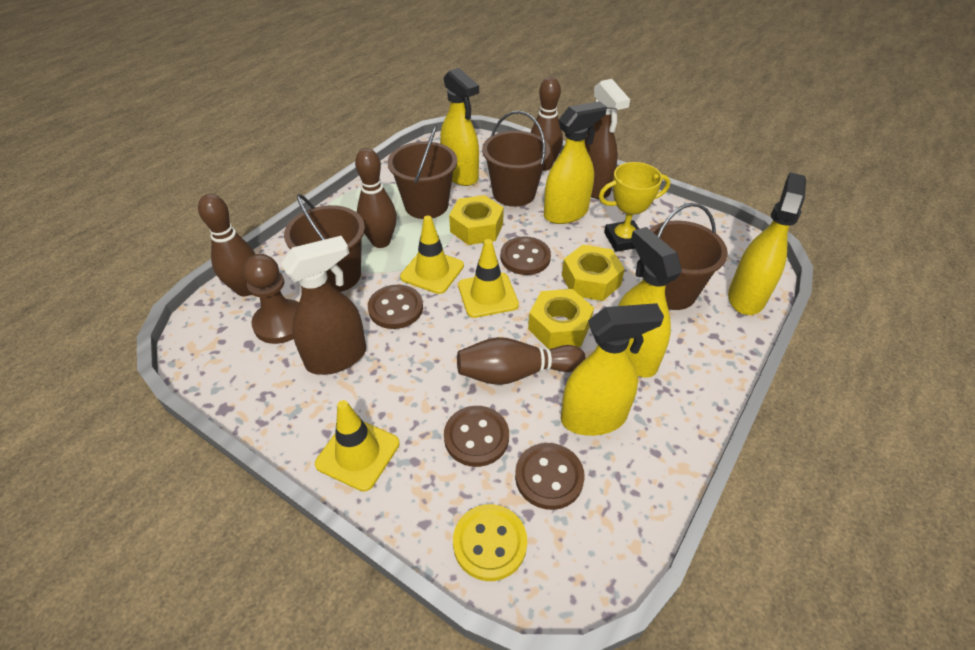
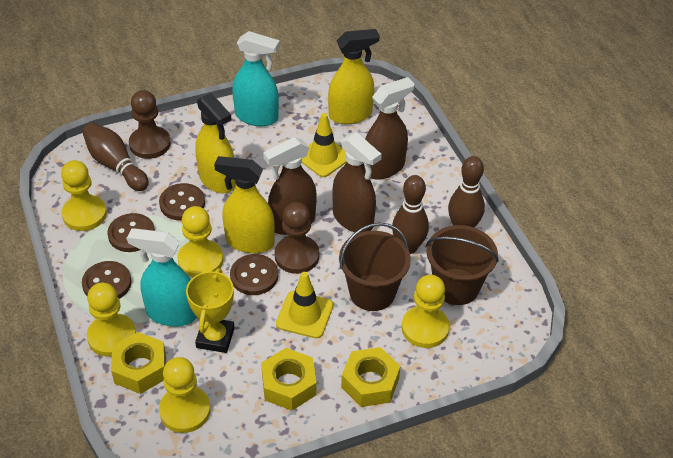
brown bowling pin: [198,194,256,296] [355,148,397,248] [457,337,585,385] [530,77,563,171] = 4 -> [82,122,149,191] [392,175,429,254] [448,156,485,228] = 3
brown bucket: [284,194,365,292] [387,125,457,219] [482,111,550,207] [650,203,728,310] = 4 -> [339,223,411,311] [426,225,499,305] = 2
brown pawn: [243,254,299,344] = 1 -> [129,90,171,159] [274,202,320,274] = 2
brown spray bottle: [281,236,366,375] [585,79,630,199] = 2 -> [263,137,316,235] [332,132,382,233] [364,77,414,180] = 3
turquoise spray bottle: none = 0 -> [127,228,197,327] [232,31,280,126] = 2
yellow button: [453,504,527,581] = 1 -> none = 0
yellow pawn: none = 0 -> [61,160,107,231] [87,283,136,357] [159,357,210,433] [178,206,223,277] [402,275,449,348] = 5
yellow spray bottle: [440,68,479,186] [544,101,607,224] [561,303,664,436] [618,227,682,378] [728,172,806,315] = 5 -> [195,93,236,193] [214,156,275,253] [328,29,379,124] = 3
yellow traffic cone: [315,400,400,492] [400,216,464,294] [458,239,519,318] = 3 -> [276,272,333,338] [302,113,347,177] = 2

